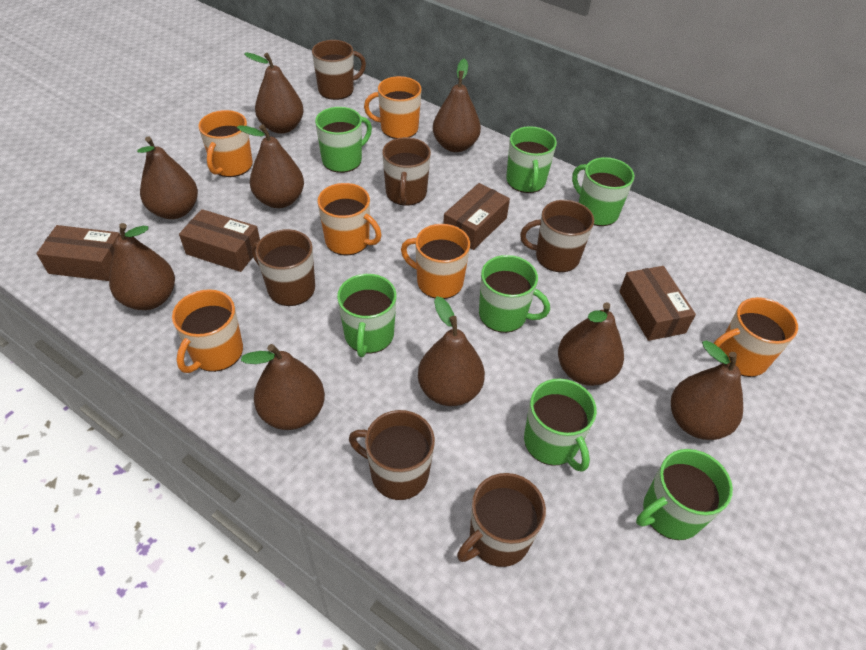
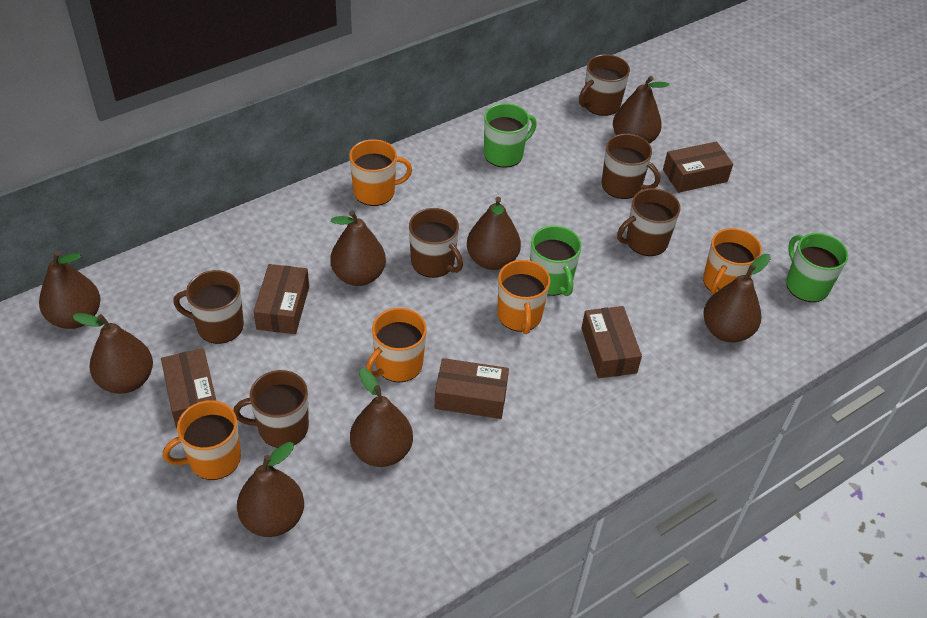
brown box: [36,225,120,281] [179,209,260,272] [443,183,510,250] [619,266,696,341] = 4 -> [161,348,216,428] [253,264,309,334] [434,358,509,419] [581,306,642,378] [663,141,733,193] = 5
brown pear: [109,223,175,310] [137,136,198,219] [237,124,304,208] [241,344,325,430] [244,52,304,134] [418,296,485,406] [433,58,481,152] [558,302,624,386] [671,340,743,440] = 9 -> [39,251,100,329] [72,313,153,394] [237,442,304,537] [330,210,386,286] [350,368,413,467] [467,197,521,270] [613,76,670,144] [703,254,771,342] = 8
green mug: [315,107,372,173] [337,274,397,357] [479,255,550,333] [506,126,557,193] [524,379,597,472] [572,157,634,226] [636,449,733,540] = 7 -> [484,103,537,168] [530,226,582,296] [786,233,848,302] = 3
orange mug: [172,289,243,373] [198,110,253,177] [317,183,382,256] [364,76,422,139] [401,224,470,299] [714,297,798,377] = 6 -> [163,400,241,480] [349,139,412,206] [366,308,427,382] [497,260,550,334] [703,228,762,295] = 5

